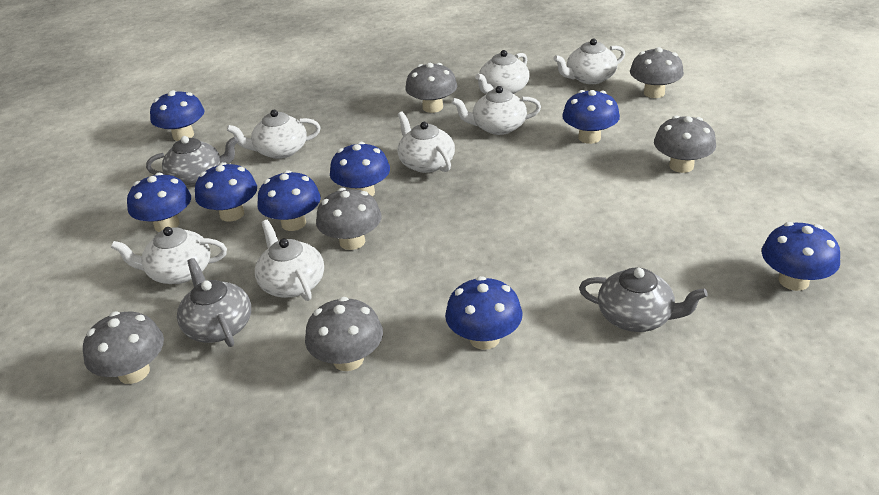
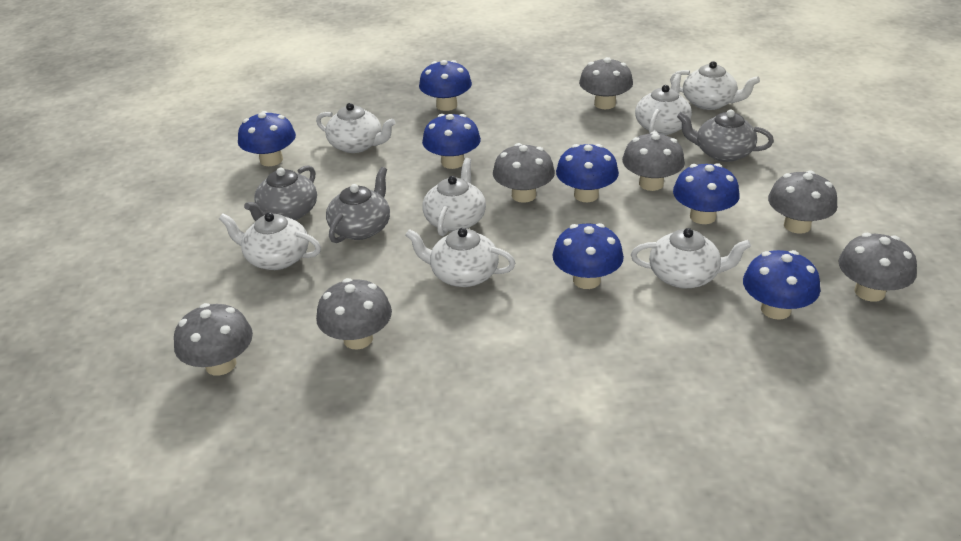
blue mushroom: [127,173,191,232] [150,90,204,141] [195,162,257,222] [257,170,321,231] [330,142,390,197] [445,276,523,350] [562,90,620,144] [762,222,840,291] = 8 -> [238,111,296,166] [419,60,472,111] [422,114,481,169] [553,223,624,289] [556,144,619,202] [673,163,740,224] [743,250,820,320] = 7
grey mushroom: [83,311,164,384] [305,297,383,371] [316,188,382,250] [405,63,457,113] [630,47,684,98] [654,115,716,173] = 6 -> [174,303,253,376] [316,278,392,350] [493,143,555,203] [579,57,633,109] [622,131,685,191] [768,170,838,234] [839,233,917,302] = 7

